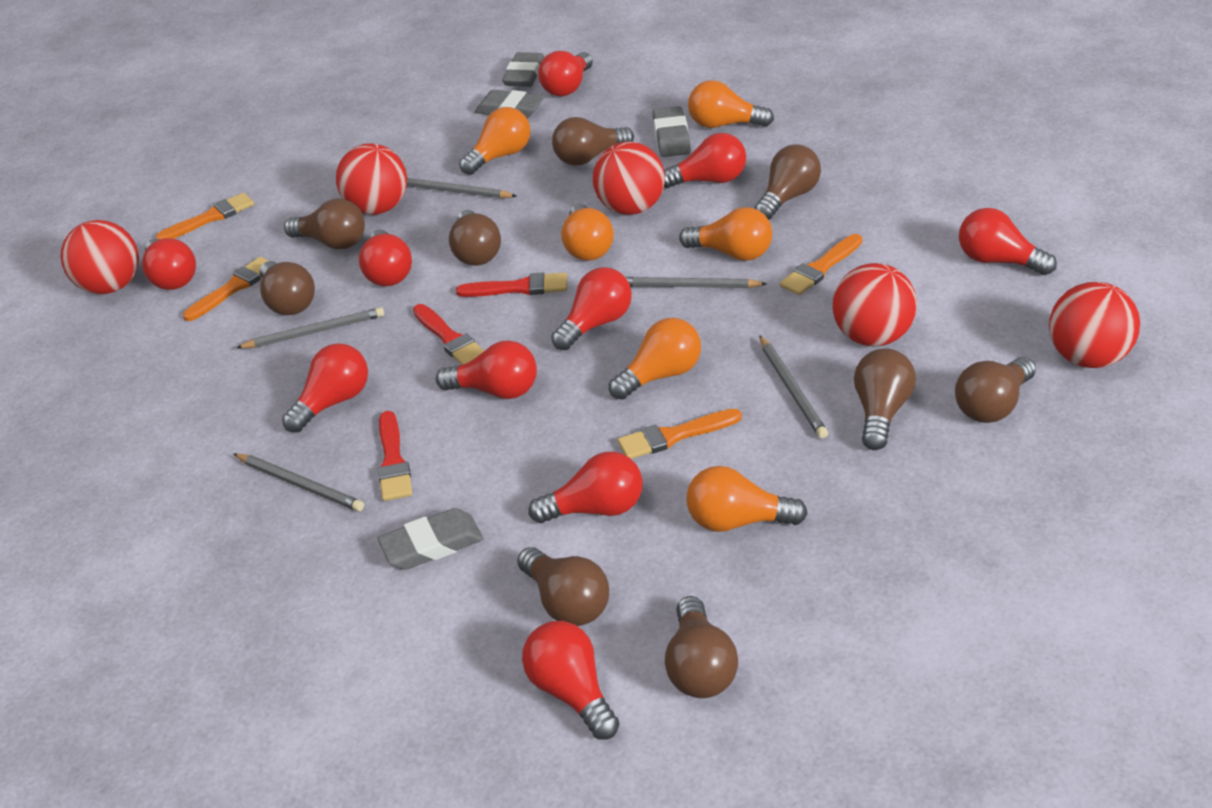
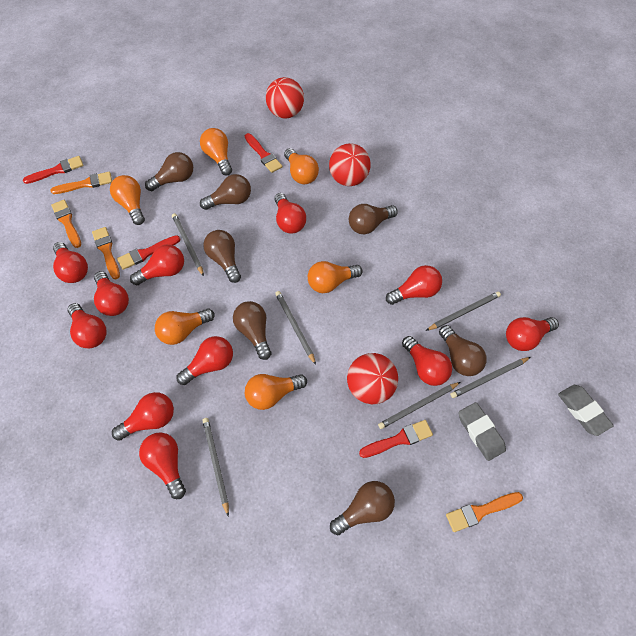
brown light bulb: [260,261,315,315] [284,199,365,250] [449,210,501,266] [517,547,609,626] [552,117,634,166] [665,596,738,698] [754,144,821,220] [854,348,916,450] [955,357,1036,423] = 9 -> [145,152,193,191] [200,174,251,210] [203,230,241,283] [233,301,271,360] [330,481,395,535] [349,204,398,234] [439,325,487,376] = 7
grey eraser: [378,508,483,570] [475,90,545,119] [502,52,544,87] [652,106,691,157] = 4 -> [459,402,506,461] [558,385,614,436] = 2
grey pencil: [234,453,364,511] [236,307,384,348] [407,178,517,198] [625,277,767,288] [759,335,828,438] = 5 -> [172,213,204,276] [202,418,229,517] [275,291,316,365] [378,382,460,429] [426,292,501,331] [450,357,531,398] = 6
red ball: [60,220,139,294] [336,143,407,215] [593,141,665,215] [832,263,917,347] [1049,282,1140,368] = 5 -> [266,77,304,119] [329,143,371,186] [347,353,398,404] = 3
red brush: [378,411,412,501] [413,304,484,365] [456,272,567,297] = 3 -> [23,156,84,184] [117,235,181,270] [245,133,282,173] [359,420,433,458] = 4
red light bulb: [142,238,196,290] [282,343,368,433] [359,230,412,286] [436,340,537,399] [522,621,619,740] [528,451,643,523] [538,51,593,96] [551,267,632,350] [664,133,746,188] [959,208,1057,275] = 10 -> [53,242,88,283] [68,303,107,348] [94,271,129,316] [112,392,174,441] [130,245,184,285] [139,432,186,499] [177,336,233,385] [274,193,306,233] [386,265,442,305] [402,336,452,386] [506,317,559,351] = 11

